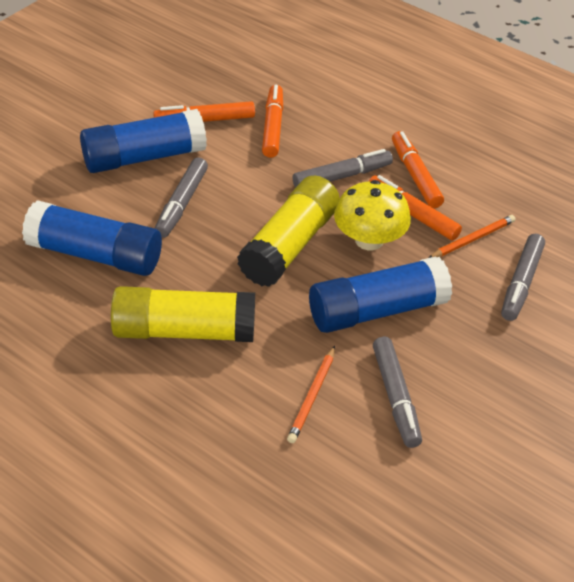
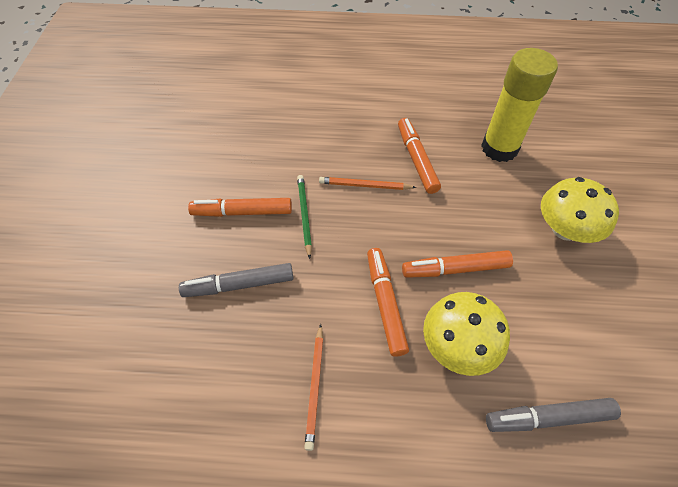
blue glue stick: [22,200,162,276] [80,109,207,173] [309,256,452,333] = 3 -> none = 0
green pencil: none = 0 -> [297,175,312,259] = 1
grey marker: [155,157,208,238] [293,149,393,188] [373,337,422,448] [501,234,545,321] = 4 -> [179,263,293,297] [486,398,621,432] = 2
yellow glue stick: [111,286,255,342] [237,176,340,287] = 2 -> [481,48,558,162] = 1
yellow mushroom: [334,180,411,250] = 1 -> [423,292,510,376] [541,177,619,243] = 2

